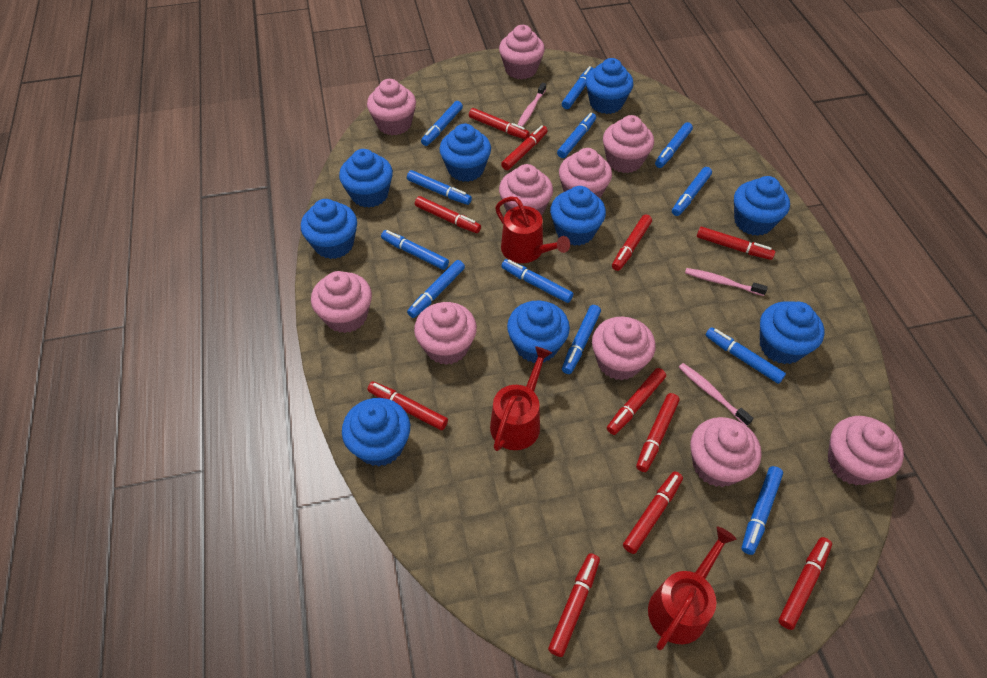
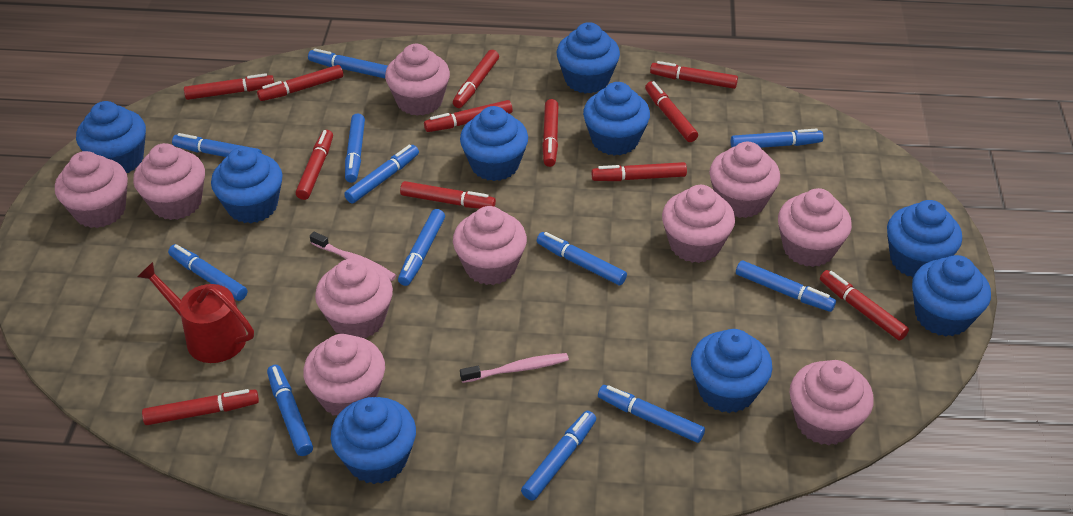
pink toothbrush: [517,83,546,127] [679,363,754,426] [685,268,768,296] = 3 -> [310,232,396,281] [460,353,569,383] = 2
red marker: [367,382,448,430] [415,196,481,233] [469,108,530,140] [501,125,548,170] [548,553,600,657] [607,368,666,435] [612,215,652,271] [623,471,683,554] [636,393,680,472] [697,227,775,260] [778,537,832,630] = 11 -> [142,389,259,425] [184,73,274,100] [257,65,343,101] [296,130,333,200] [400,181,496,209] [424,100,513,132] [453,50,499,108] [542,99,558,167] [592,162,687,181] [645,81,698,142] [650,61,738,89] [820,270,909,341] = 12
red watering can: [490,346,552,451] [495,196,570,263] [648,527,736,650] = 3 -> [137,262,254,363] = 1

